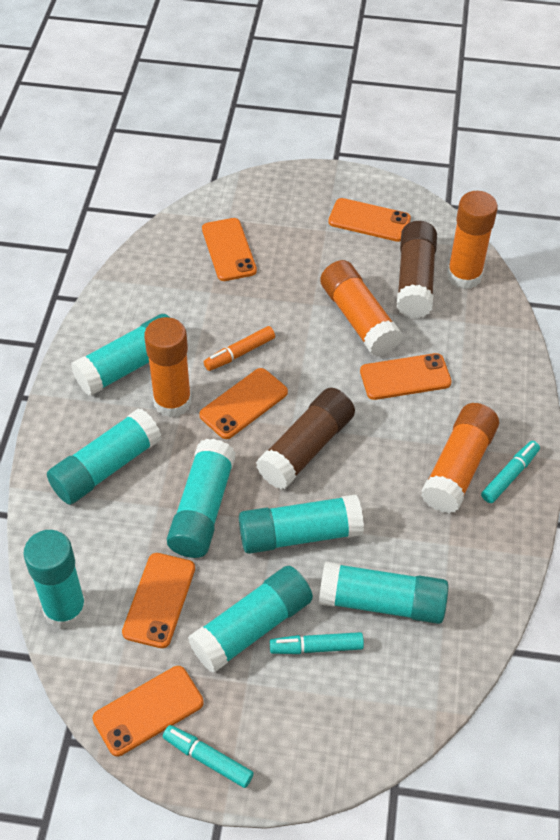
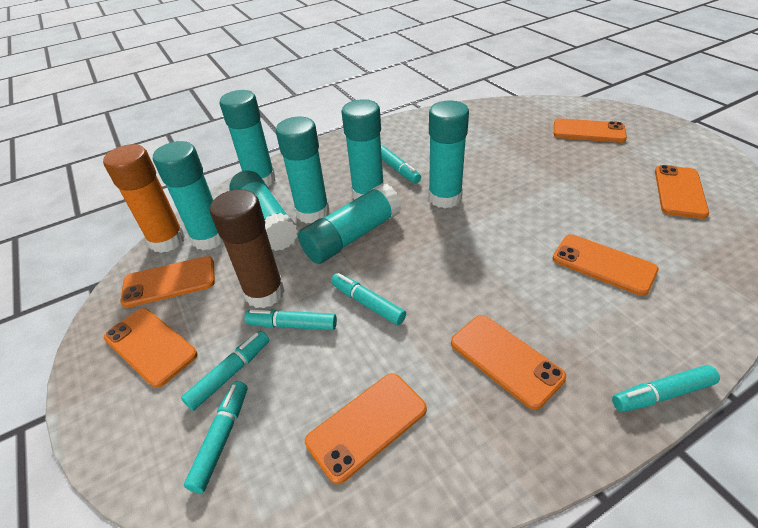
brown glue stick: [256,388,355,489] [397,221,437,319] = 2 -> [210,189,285,309] = 1
orange glue stick: [144,317,192,417] [320,260,402,357] [421,403,499,514] [447,191,498,289] = 4 -> [103,144,185,253] = 1
orange marker: [204,326,275,371] = 1 -> none = 0
orange phone: [92,666,204,756] [122,553,195,648] [199,368,288,439] [202,218,257,281] [328,198,411,242] [360,353,452,400] = 6 -> [104,308,198,388] [120,256,215,308] [305,373,427,484] [451,315,566,410] [552,234,659,296] [554,118,627,143] [655,165,709,219] = 7
turquoise marker: [163,725,254,788] [270,632,364,654] [481,441,540,503] = 3 -> [181,331,270,411] [184,381,248,493] [244,310,337,330] [331,273,406,325] [381,145,421,183] [612,365,720,412] = 6

